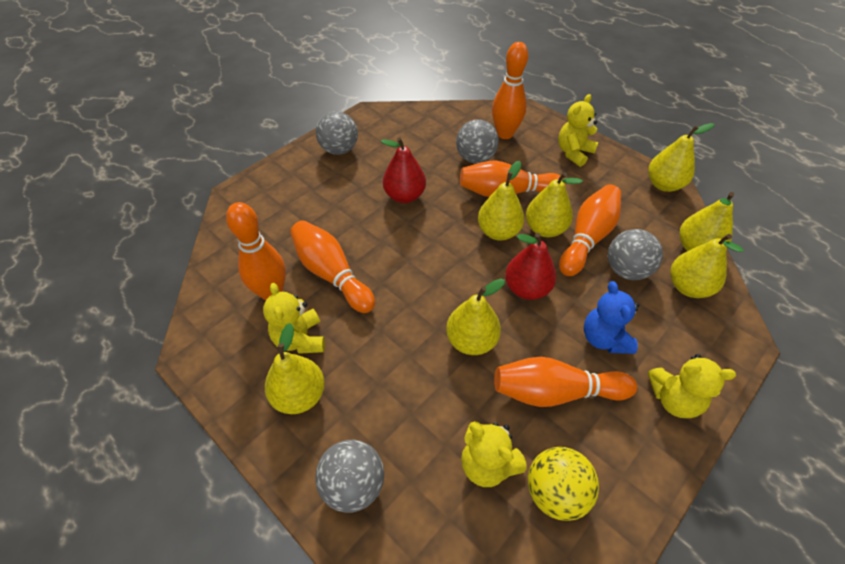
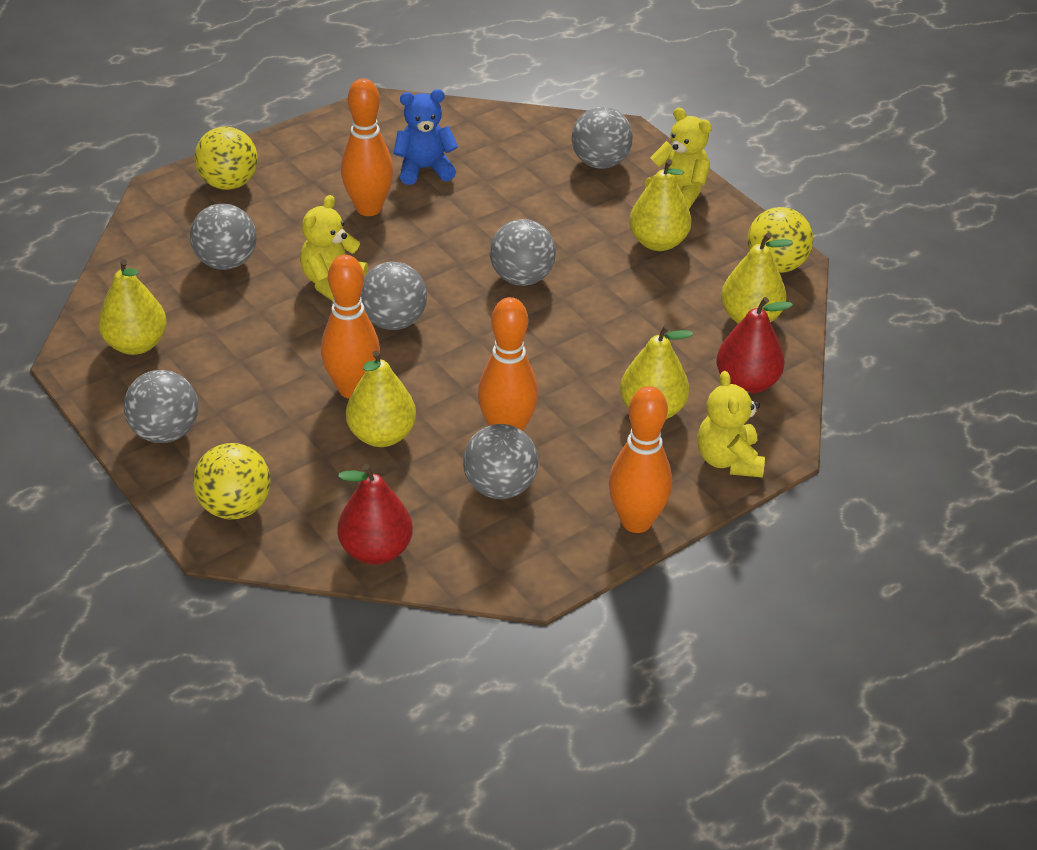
grey ball: [315,440,384,513] [316,111,358,155] [456,119,499,163] [608,229,663,280] = 4 -> [124,370,198,443] [190,204,257,270] [361,262,427,330] [463,424,538,499] [490,219,556,286] [572,107,633,169] = 6
orange bowling pin: [226,202,286,301] [290,220,375,313] [460,161,566,197] [492,42,528,139] [494,357,637,407] [559,184,621,276] = 6 -> [321,255,380,399] [341,78,394,216] [478,297,538,431] [609,386,672,533] = 4
yellow ball: [528,447,599,521] = 1 -> [193,443,271,520] [194,127,258,190] [747,207,813,273] = 3
yellow pear: [265,323,325,414] [446,278,505,355] [478,161,524,241] [526,172,583,237] [648,123,715,192] [670,234,744,298] [679,192,734,251] = 7 -> [98,259,167,355] [346,351,416,447] [620,324,693,419] [629,159,692,251] [721,233,793,324] = 5
yellow teddy bear: [263,283,325,354] [461,421,527,487] [558,94,598,167] [648,354,736,418] = 4 -> [300,195,368,301] [645,107,712,209] [697,371,765,478] = 3

